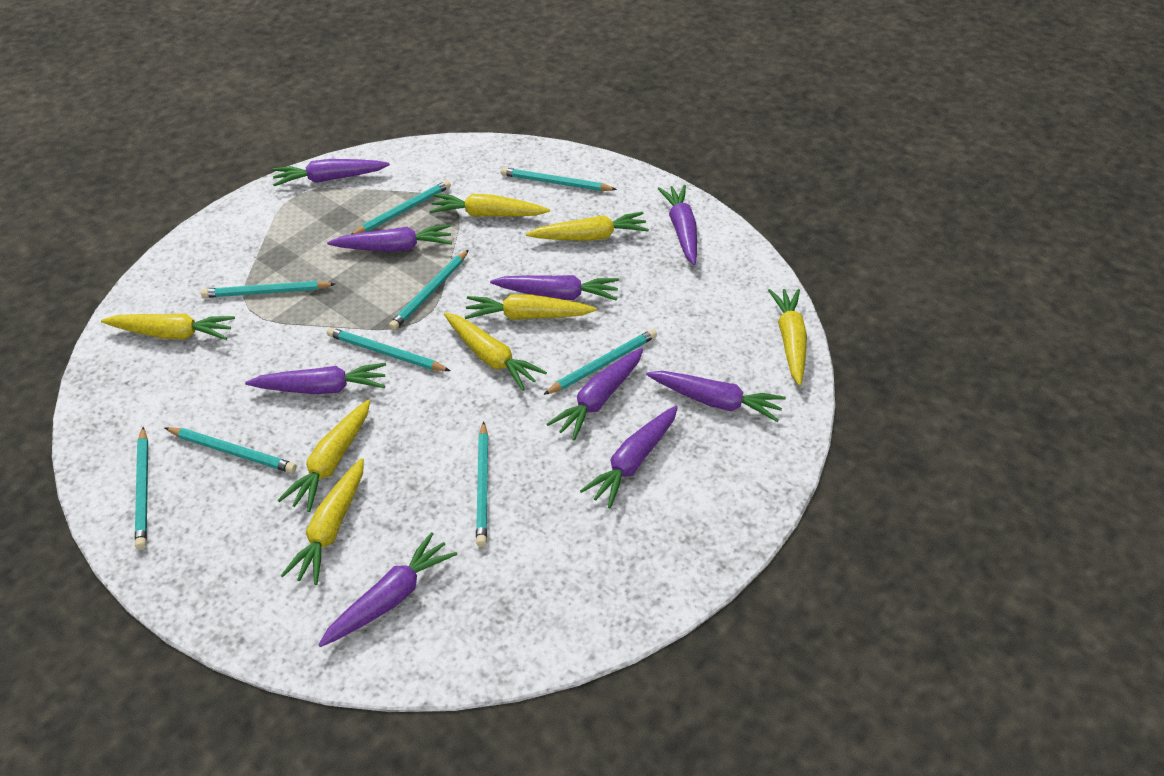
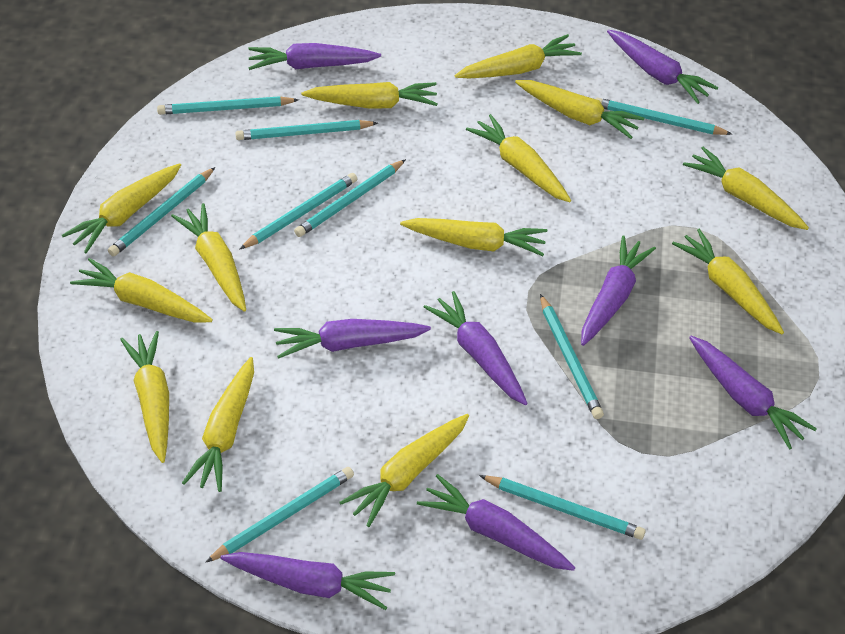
purple carrot: [245,363,386,394] [273,159,390,186] [318,532,457,647] [327,224,452,252] [490,275,619,301] [547,348,643,441] [580,406,678,508] [646,371,786,422] [657,185,697,265] = 9 -> [220,552,395,610] [248,43,381,70] [274,319,431,359] [417,474,575,571] [424,291,528,405] [581,235,656,346] [607,30,718,104] [689,336,817,450] = 8
yellow carrot: [101,314,235,340] [278,400,370,512] [281,458,364,585] [429,194,550,217] [444,312,547,391] [465,295,597,320] [526,212,649,241] [768,289,807,386] = 8 -> [62,163,181,253] [70,258,213,323] [120,331,169,463] [171,203,246,312] [182,357,254,492] [302,82,438,109] [340,414,469,527] [400,218,547,256] [455,34,582,78] [466,114,571,202] [515,80,644,139] [672,229,784,334] [683,147,809,230] = 13

